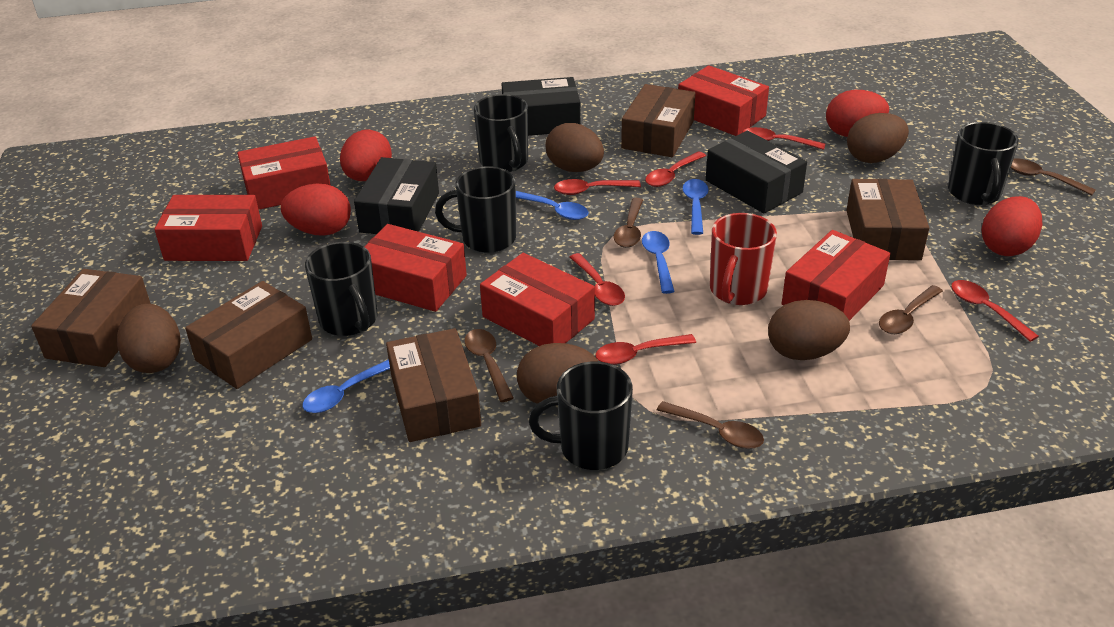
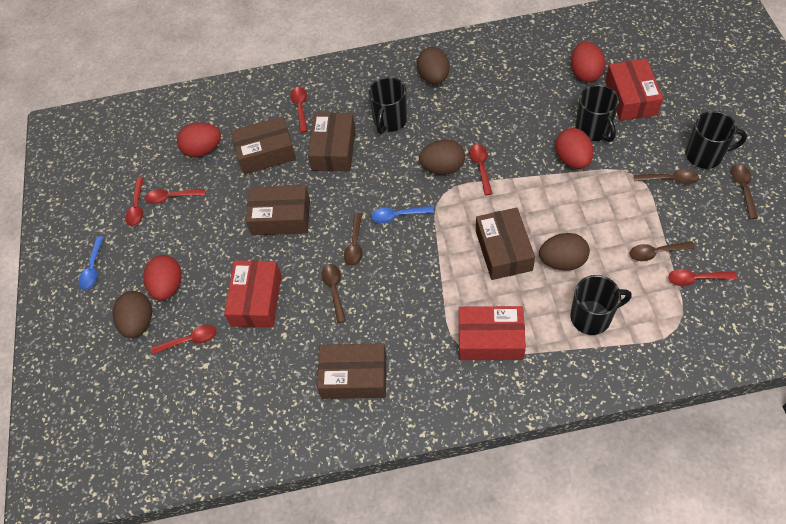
black box: [354,157,439,234] [501,77,581,136] [706,131,807,213] = 3 -> none = 0
black mug: [305,242,378,336] [435,166,516,253] [474,94,528,172] [529,362,633,470] [948,122,1019,205] = 5 -> [368,77,407,134] [570,275,632,335] [575,85,619,142] [686,111,747,169] = 4
blue spoon: [302,359,390,413] [516,191,589,220] [642,231,675,294] [682,179,708,235] = 4 -> [78,237,104,290] [371,206,434,223] = 2
brown egg: [117,304,181,373] [517,343,598,404] [545,123,604,172] [768,300,850,360] [847,113,909,163] = 5 -> [112,291,152,338] [417,47,450,85] [419,139,465,174] [539,233,590,271] = 4
red box: [154,195,262,261] [237,136,331,210] [365,224,467,312] [480,253,595,346] [678,65,769,136] [782,230,890,321] = 6 -> [224,260,282,328] [459,306,526,360] [605,59,663,121] = 3
red mug: [710,213,777,305] = 1 -> none = 0

